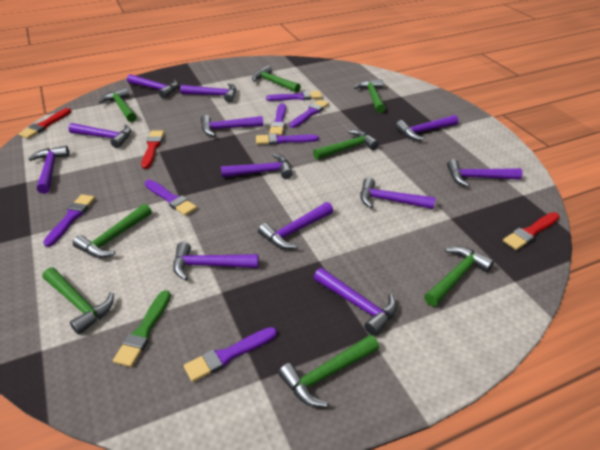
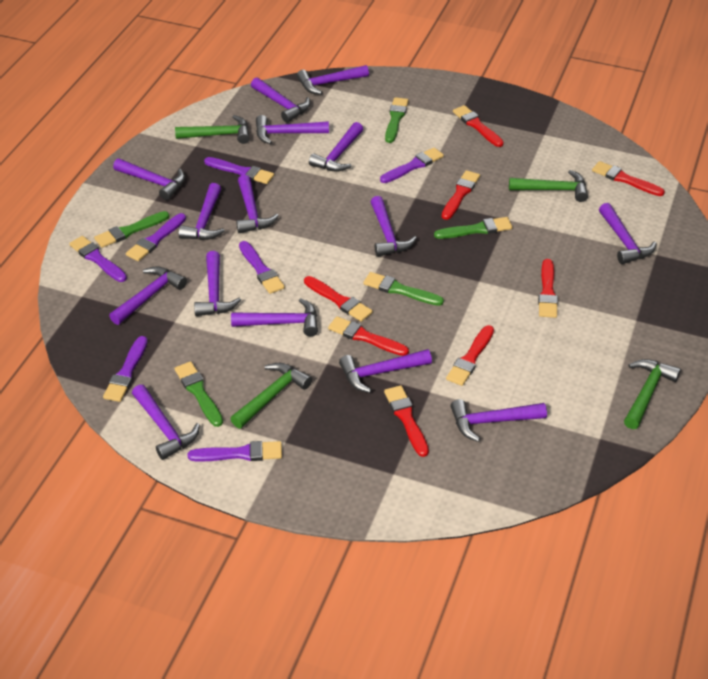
green brush: [113,290,171,367] = 1 -> [94,211,169,248] [174,361,223,427] [363,272,444,306] [385,97,409,143] [434,217,512,239] = 5
green hammer: [43,268,114,335] [73,204,152,258] [99,88,137,122] [252,66,301,93] [278,335,379,407] [313,130,379,160] [354,79,386,113] [424,246,494,307] = 8 -> [175,115,250,144] [230,363,312,428] [509,170,588,202] [624,359,681,429] = 4
purple hammer: [28,146,69,194] [68,123,131,148] [127,74,178,98] [173,242,259,281] [180,83,236,103] [201,115,263,137] [221,153,293,179] [258,202,333,249] [314,268,397,336] [360,178,436,209] [395,115,458,141] [447,159,522,187] = 12 -> [109,266,187,325] [113,158,185,200] [132,384,200,460] [179,183,225,240] [194,251,241,316] [231,298,318,336] [236,175,279,233] [251,77,310,123] [256,115,329,144] [297,65,369,94] [309,122,363,171] [339,349,432,393] [370,196,417,257] [451,399,547,442] [599,203,657,264] = 15
red brush: [19,108,71,139] [141,130,164,169] [503,212,560,250] = 3 -> [304,276,373,322] [328,316,409,356] [384,385,429,457] [442,170,480,220] [446,325,494,386] [453,105,504,147] [538,259,558,318] [592,161,665,196] = 8

